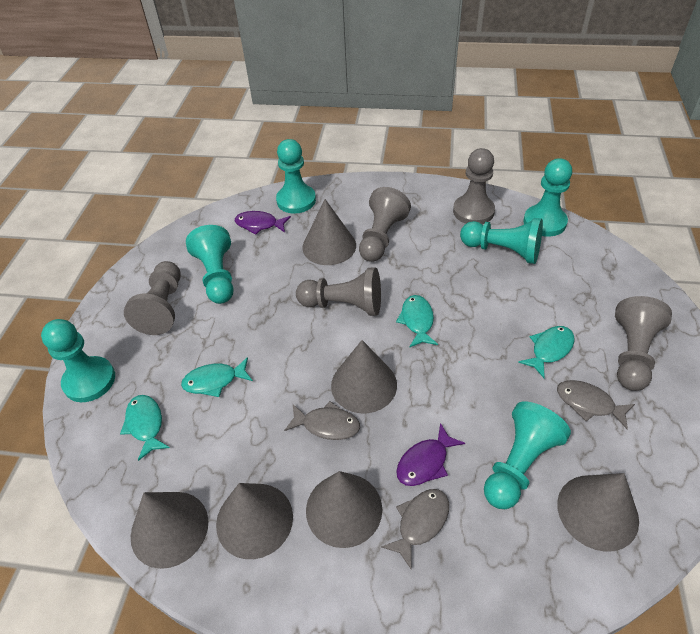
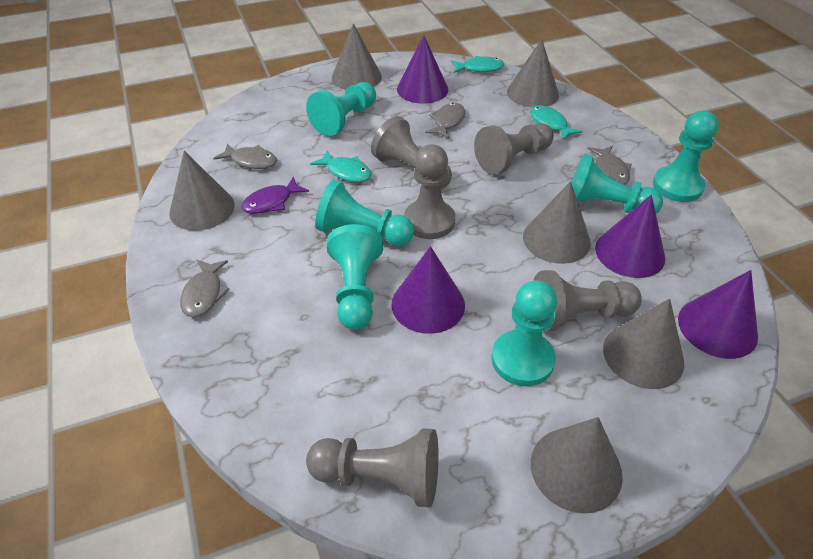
grey fish: [284,401,360,440] [381,489,449,569] [557,380,635,429] = 3 -> [180,260,230,317] [214,143,277,169] [425,103,465,139] [587,146,632,185] = 4
purple cone: none = 0 -> [392,246,465,334] [397,35,448,104] [595,195,666,278] [678,270,758,359] = 4
purple fish: [235,211,291,235] [396,423,465,486] = 2 -> [242,176,309,214] = 1
turquoise fish: [120,395,170,461] [181,357,253,397] [396,295,438,348] [518,326,575,378] = 4 -> [310,150,371,182] [451,56,504,73] [530,105,583,141] = 3

